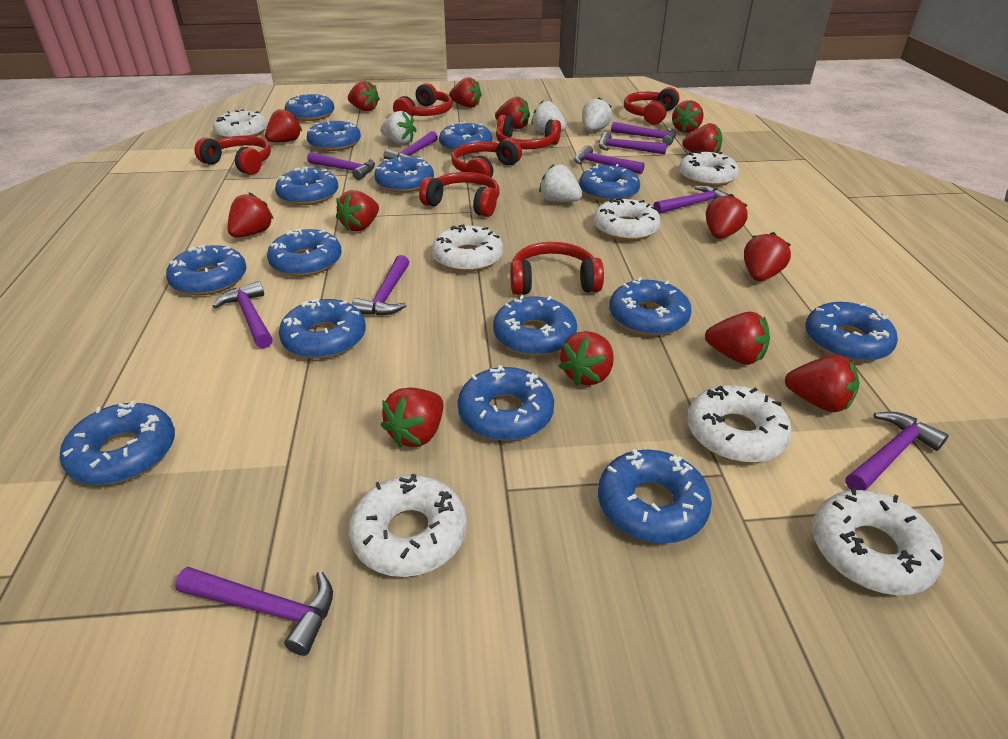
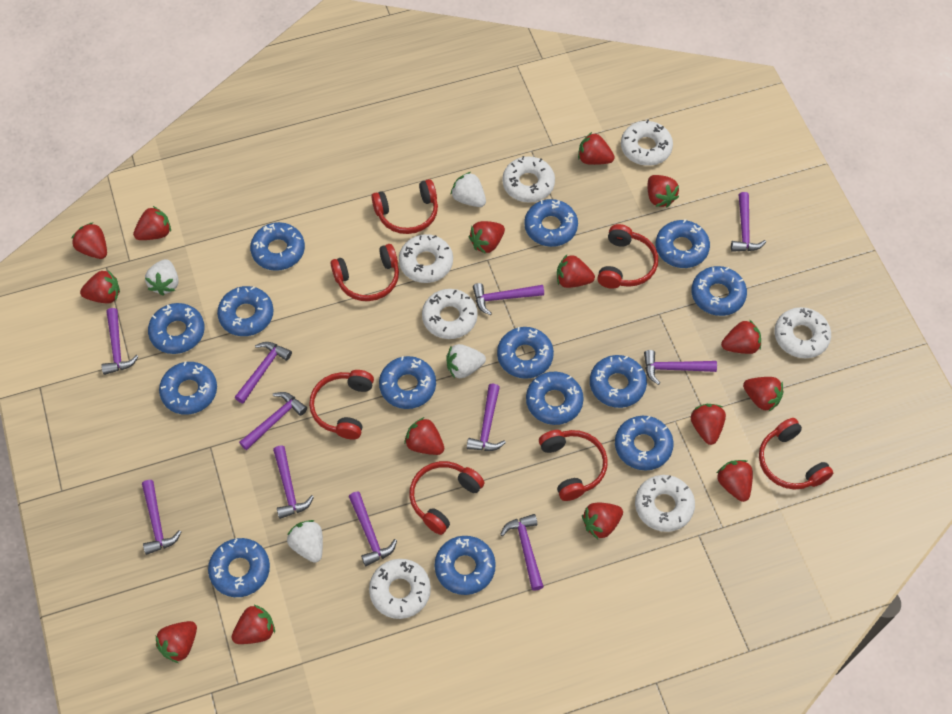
blue donut: [60,401,175,485] [166,245,247,295] [267,228,342,276] [275,167,339,205] [279,299,366,359] [285,93,335,121] [307,120,361,151] [374,157,434,193] [439,121,492,154] [457,365,554,441] [493,295,577,356] [579,164,640,202] [598,450,712,544] [609,277,692,336] [805,302,898,362] = 15 -> [148,303,205,354] [159,361,217,415] [208,538,270,597] [217,286,274,336] [250,222,305,271] [379,356,436,409] [435,536,496,595] [497,327,554,379] [524,199,578,247] [526,372,584,425] [590,355,647,408] [615,416,674,471] [656,219,710,268] [691,266,747,316] = 14
purple hammer: [175,567,333,656] [212,281,273,348] [307,152,375,180] [352,255,409,316] [384,131,438,160] [574,145,645,174] [598,132,667,154] [611,122,676,146] [653,185,730,214] [846,412,948,491] = 10 -> [101,308,139,375] [142,480,181,555] [234,342,292,404] [239,392,307,450] [273,446,314,519] [349,491,397,566] [467,383,506,451] [473,283,544,315] [500,514,544,591] [644,350,717,385] [731,192,766,252] = 11
red strawberry: [228,192,274,237] [265,108,302,142] [336,190,379,231] [348,81,380,111] [381,388,443,448] [449,77,482,108] [495,97,530,129] [558,331,614,386] [672,100,704,133] [682,123,722,153] [705,312,770,365] [706,194,748,239] [744,232,791,281] [785,355,859,412] = 14 -> [71,222,107,259] [80,270,120,303] [133,206,171,240] [156,621,197,663] [232,605,275,644] [404,417,444,455] [469,221,505,254] [557,255,595,288] [578,132,615,165] [582,503,623,539] [648,175,679,208] [691,404,726,445] [717,460,753,502] [721,320,761,354] [743,377,783,411] = 15

